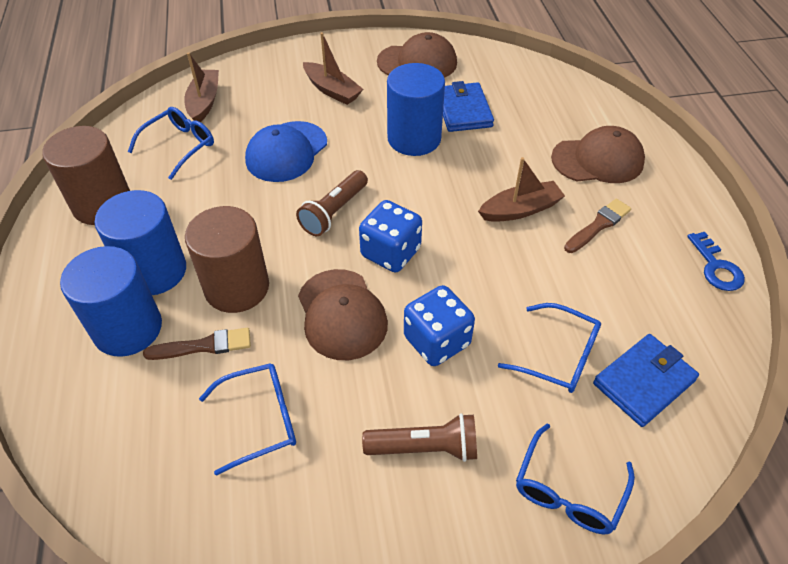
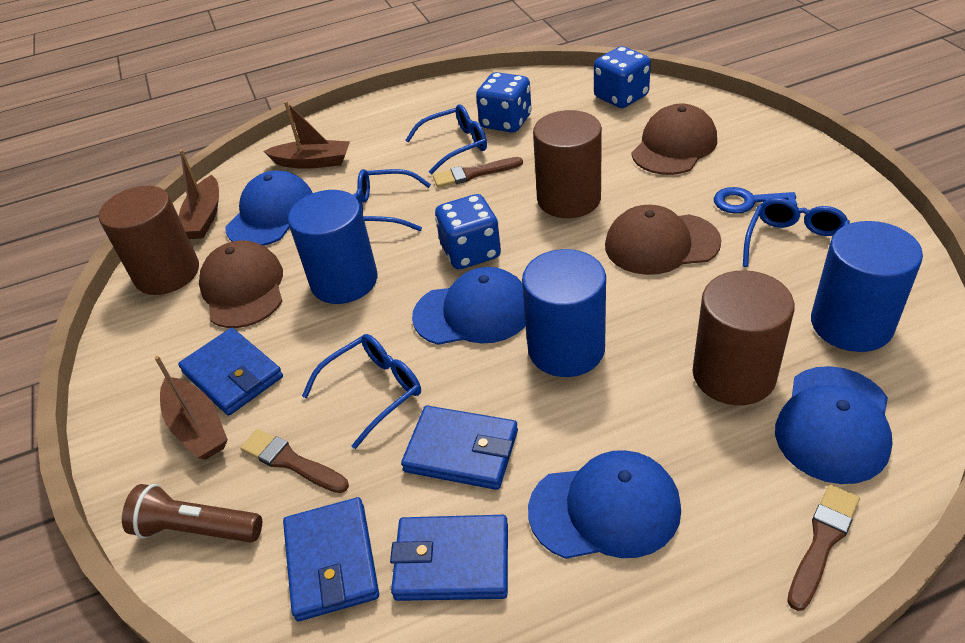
blue cap: [245,121,327,182] = 1 -> [226,171,313,246] [412,267,526,345] [528,450,681,559] [775,366,893,484] = 4
blue dice: [359,200,422,273] [404,285,475,366] = 2 -> [435,194,501,269] [476,72,531,133] [594,46,651,108] = 3
blue wallet: [443,81,494,132] [593,334,699,427] = 2 -> [178,328,283,416] [283,497,379,621] [390,515,508,601] [401,406,518,490] = 4
brown brush: [143,328,251,360] [564,199,631,253] = 2 -> [240,429,349,493] [433,157,523,188] [787,484,860,611] = 3
brown cylinder: [42,126,130,225] [185,206,269,313] = 2 -> [99,185,199,295] [533,110,602,218] [692,270,795,405] = 3
brown flashlight: [296,170,368,236] [362,413,477,462] = 2 -> [122,484,262,543] = 1

